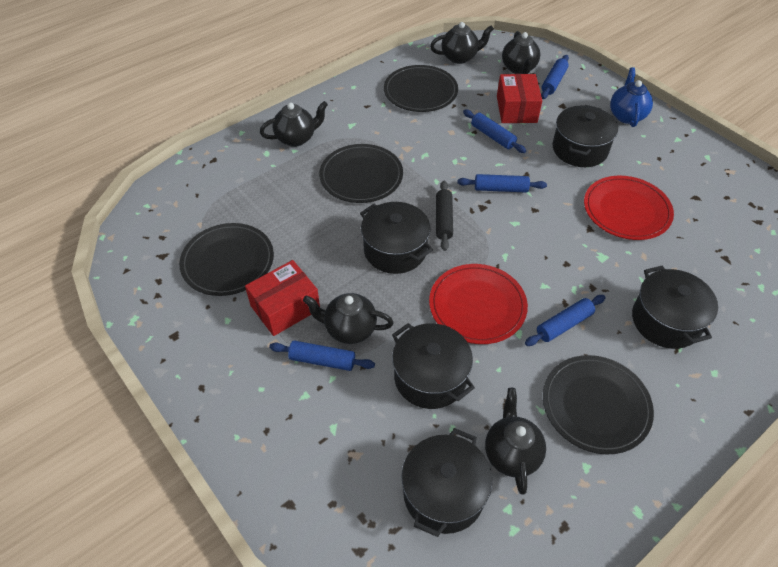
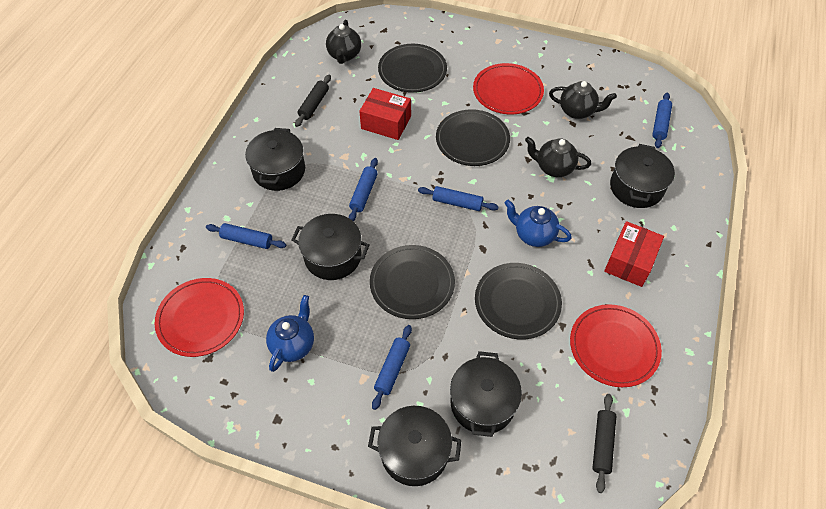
black rolling pin: [436,181,453,251] = 1 -> [295,75,331,127] [592,394,616,493] = 2
black teapot: [260,101,328,147] [303,293,394,344] [430,22,494,64] [485,388,546,495] [502,31,540,74] = 5 -> [326,20,361,64] [525,137,591,177] [549,81,617,119] = 3
blue teapot: [610,67,653,127] = 1 -> [266,295,314,372] [504,200,572,247] = 2
red plate: [429,264,528,344] [584,176,674,240] = 2 -> [154,278,244,357] [473,63,544,114] [570,304,662,387] = 3

